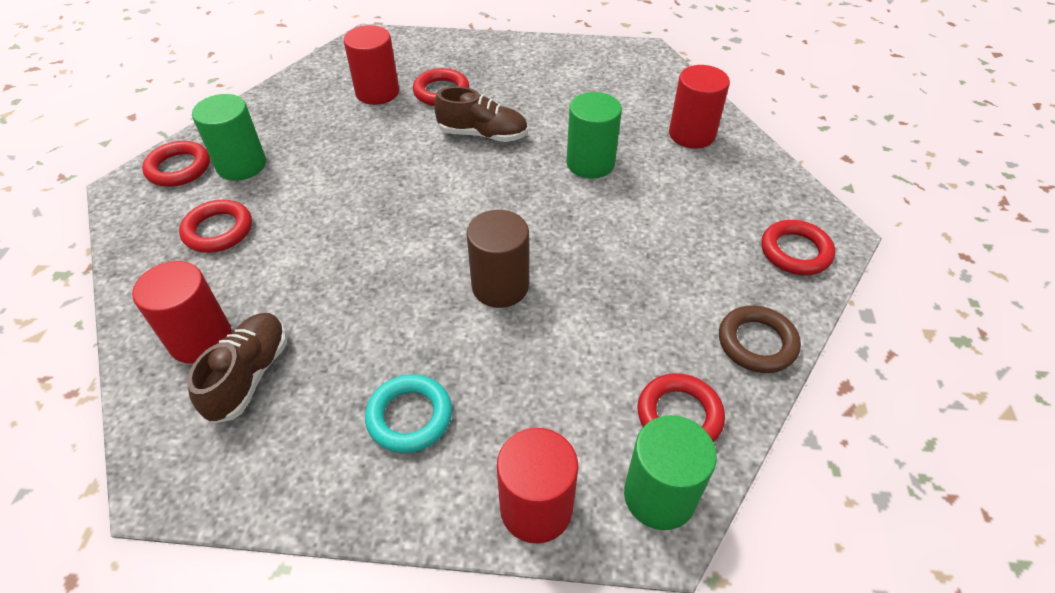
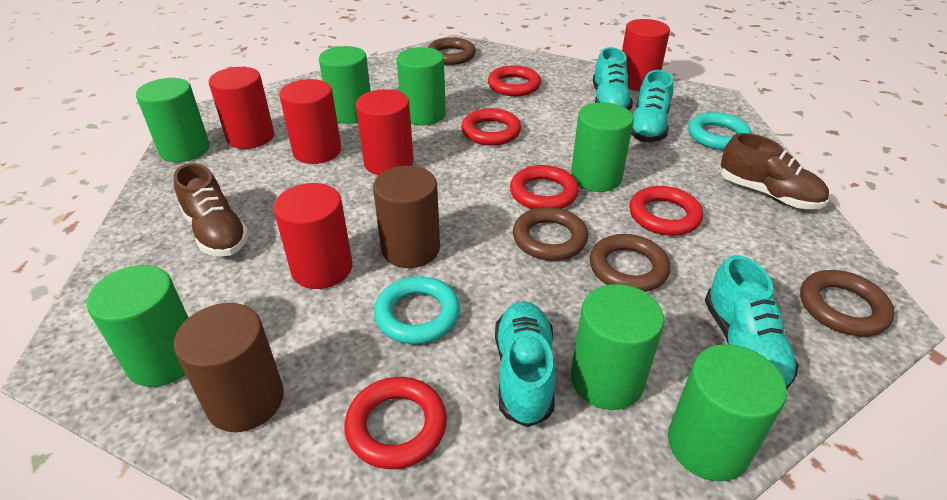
brown cylinder: [466,210,529,308] = 1 -> [174,303,284,432] [373,166,440,268] = 2
brown ring: [719,305,801,373] = 1 -> [428,37,476,65] [513,207,588,261] [590,234,670,292] [800,270,895,336] = 4
green cylinder: [192,94,266,181] [566,92,622,179] [624,415,717,530] = 3 -> [87,265,189,387] [136,78,210,162] [319,46,371,124] [397,47,446,125] [571,102,634,192] [571,284,664,410] [668,344,787,482] = 7
red cylinder: [132,261,232,364] [344,25,399,105] [497,428,578,543] [669,65,730,148] = 4 -> [209,67,274,149] [274,183,353,289] [279,79,341,164] [356,89,414,175] [622,19,670,91] = 5
turquoise ring: [365,374,452,453] = 1 -> [374,276,460,344] [688,112,752,150] = 2
turquoise shoe: none = 0 -> [495,301,556,428] [593,47,633,111] [631,70,673,142] [705,255,799,389] = 4

